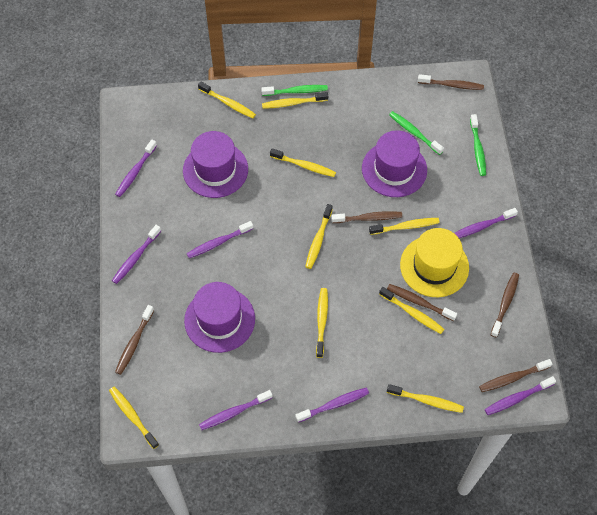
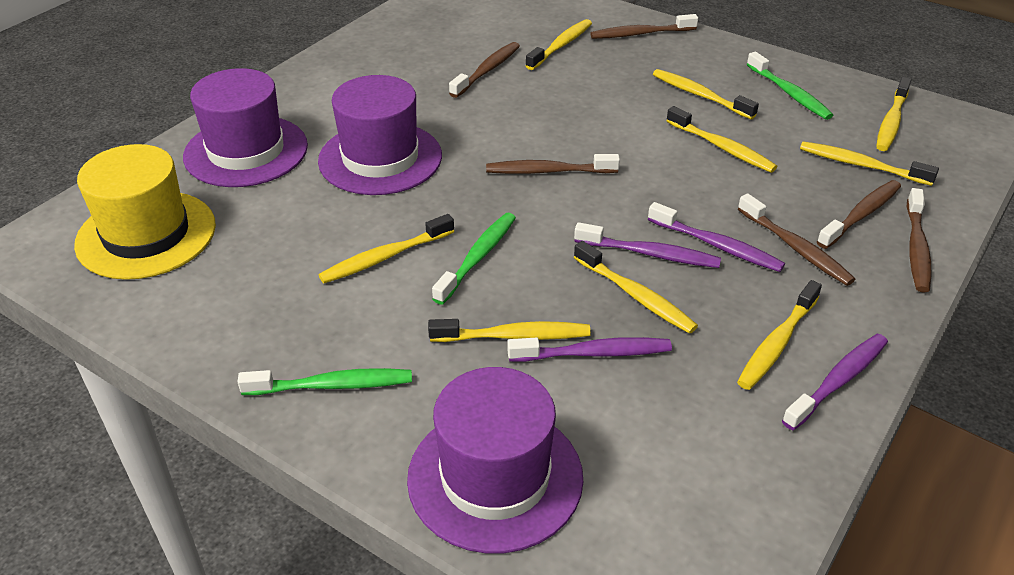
purple toothbrush: [112,225,161,284] [115,140,157,197] [187,221,253,258] [199,390,273,430] [296,388,369,422] [454,208,518,238] [485,376,556,415] = 7 -> [507,337,672,362] [574,222,721,268] [648,202,785,272] [782,334,888,430] = 4

